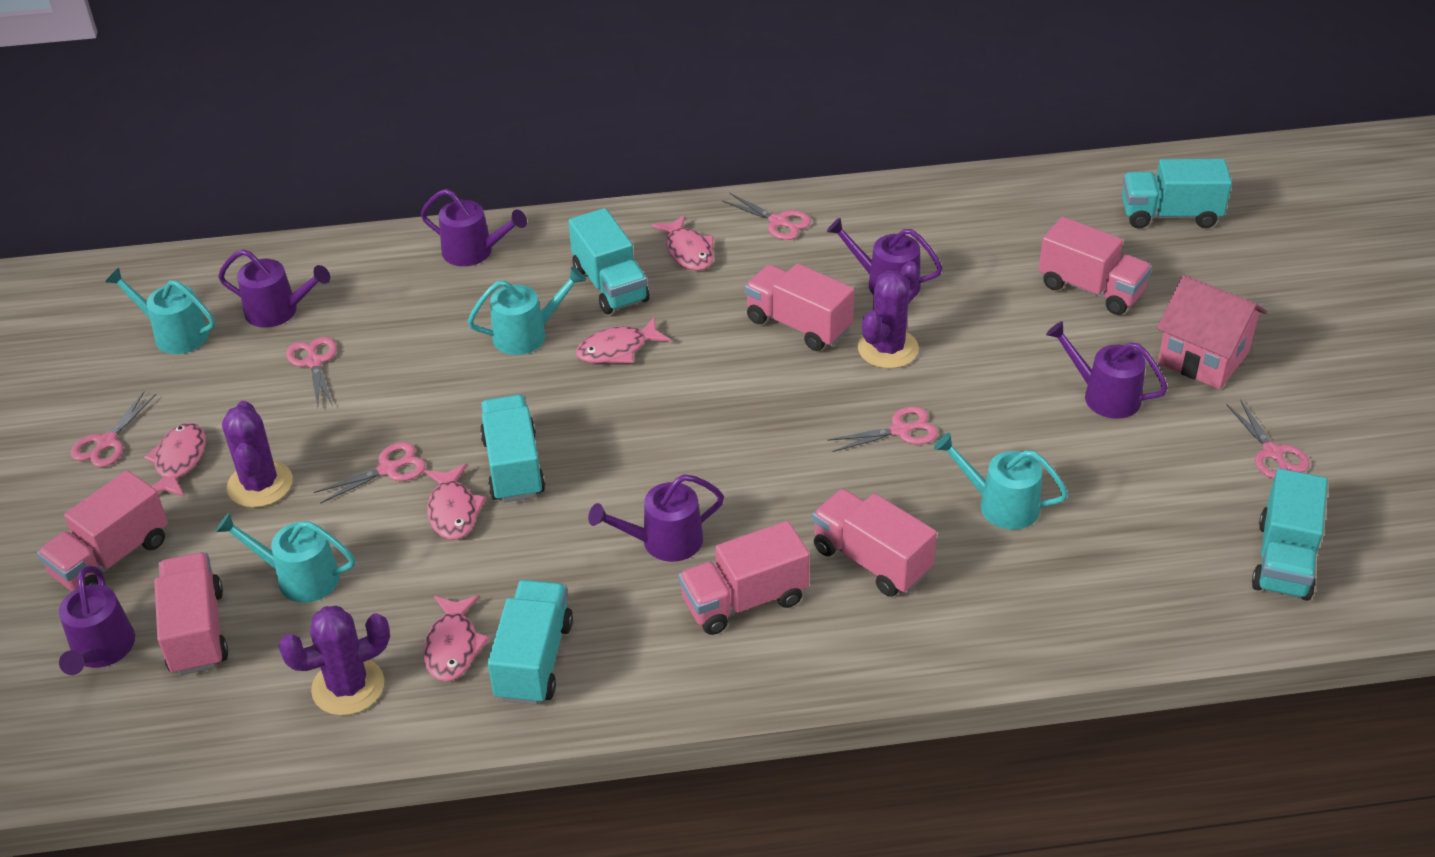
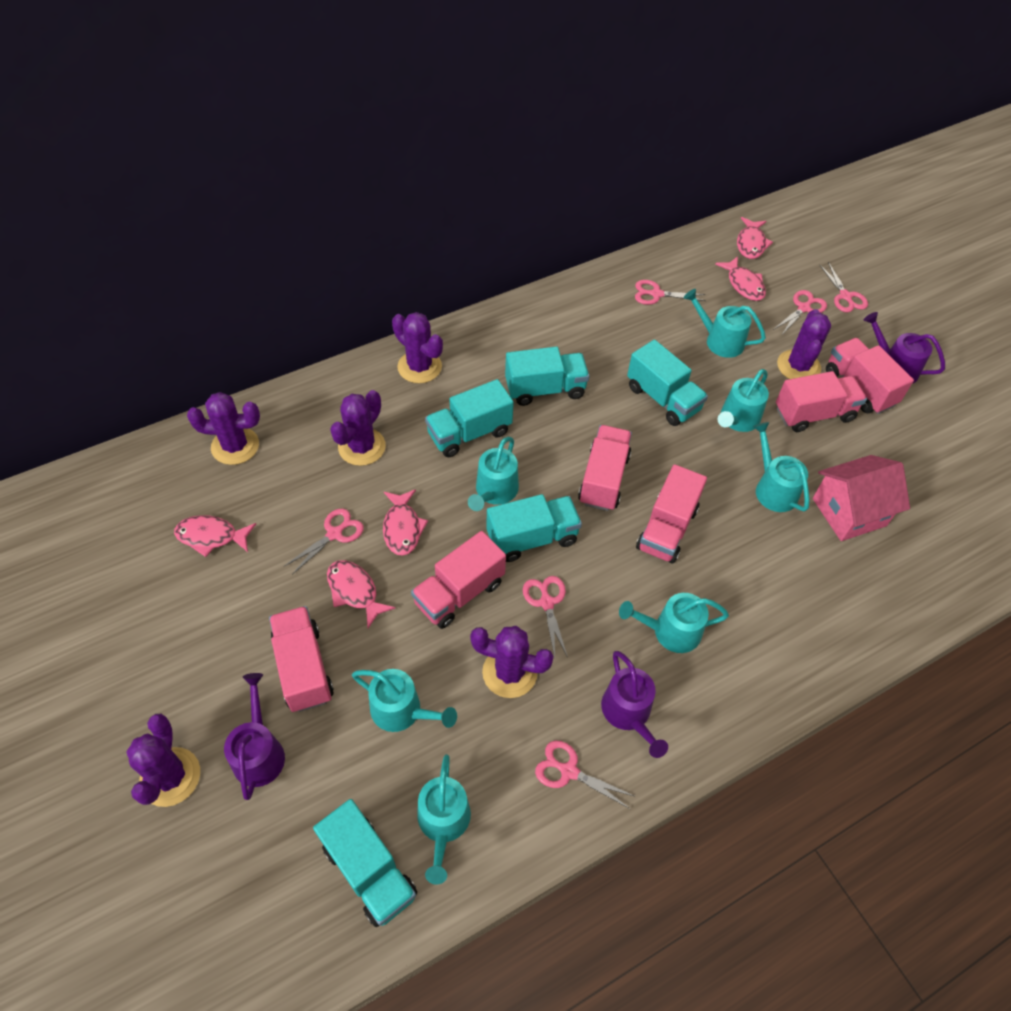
purple cactus: [222,401,293,508] [278,606,390,716] [858,261,920,369] = 3 -> [126,714,200,807] [187,392,260,465] [330,390,386,466] [392,312,443,383] [470,626,554,698] [777,309,831,379] = 6
purple watering can: [59,566,135,675] [218,249,330,328] [421,189,527,266] [588,474,724,562] [827,218,943,298] [1046,321,1168,419] = 6 -> [224,673,285,800] [601,651,668,758] [864,312,945,384] = 3
turquoise watering can: [105,268,215,354] [216,513,355,603] [468,266,586,355] [934,433,1068,530] = 4 -> [352,669,457,732] [417,754,471,885] [468,437,519,511] [619,593,729,653] [684,289,766,358] [718,369,769,432] [753,422,810,512] = 7

